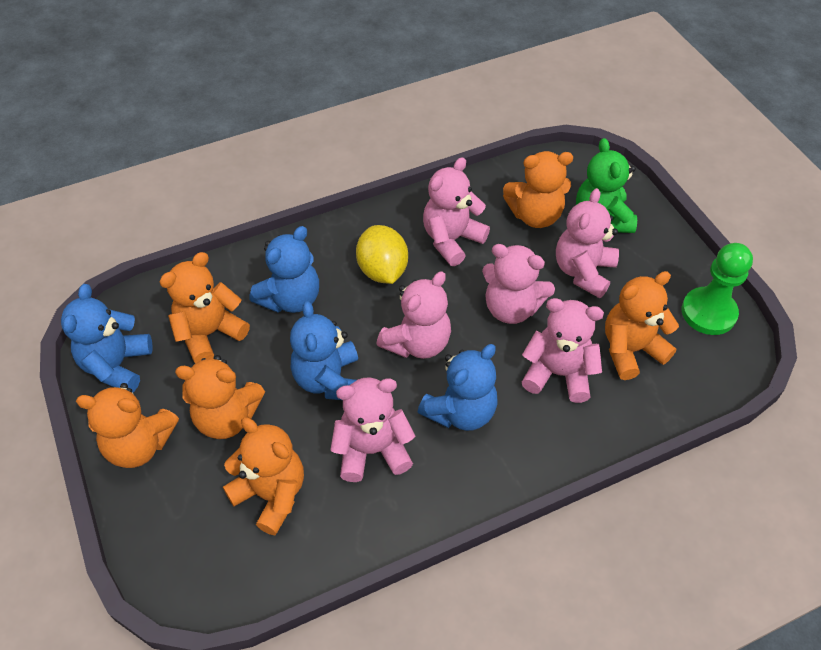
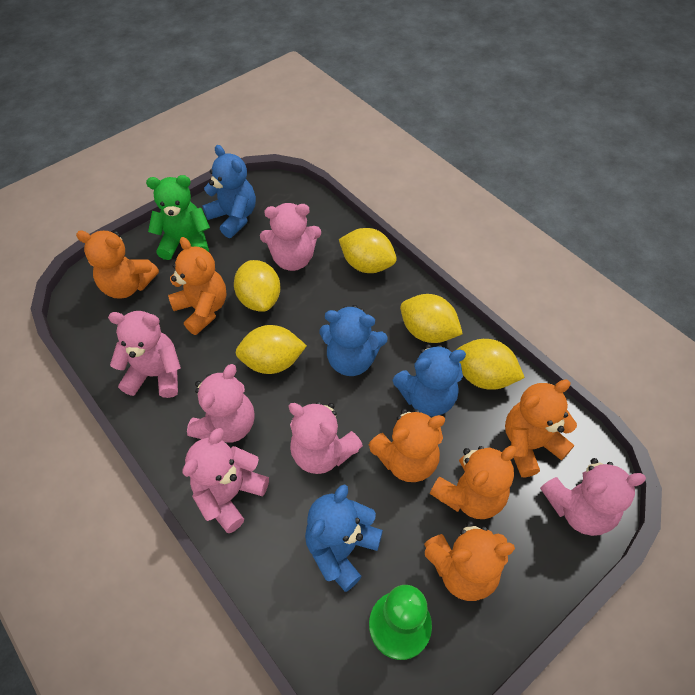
yellow lemon: [356,225,408,284] = 1 -> [234,260,281,312] [236,325,307,374] [339,228,397,273] [400,294,463,343] [456,339,525,390] = 5

